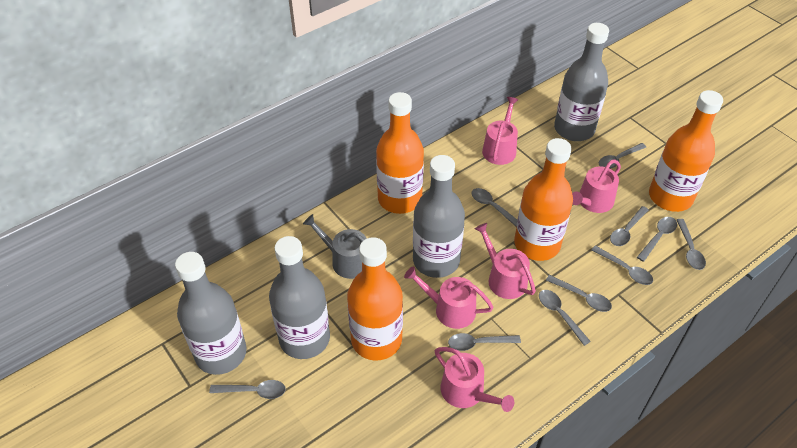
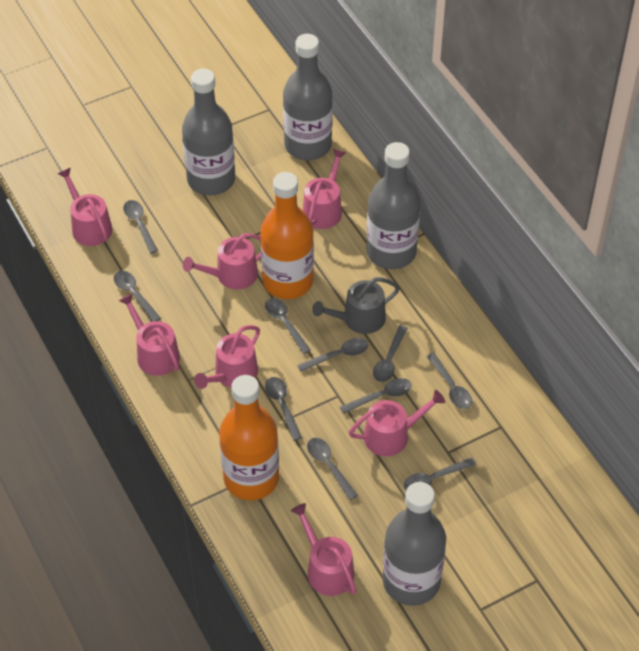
orange bottle: [347,237,403,361] [376,92,424,214] [514,138,573,261] [649,90,723,212] = 4 -> [219,375,279,500] [260,172,314,299] = 2
pink watering can: [404,266,493,329] [435,347,514,412] [475,223,536,299] [482,97,519,165] [572,159,621,213] = 5 -> [58,168,112,246] [119,294,180,376] [183,233,261,290] [194,325,260,389] [291,503,357,596] [303,149,346,229] [349,390,445,456] = 7

